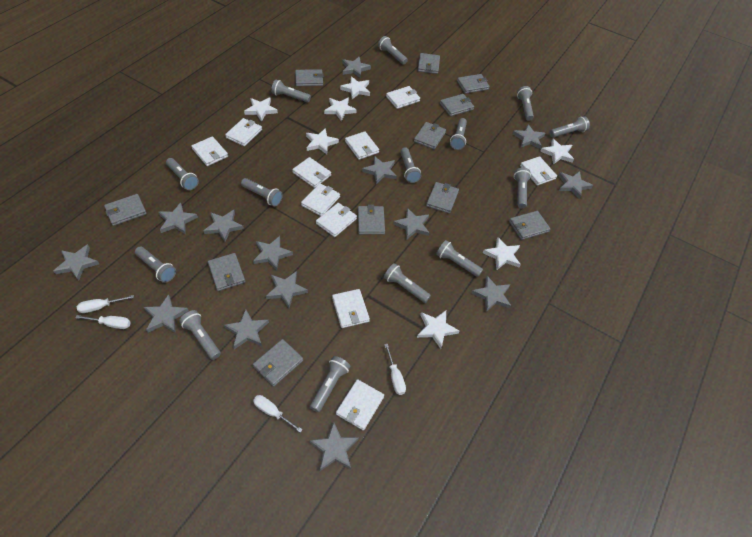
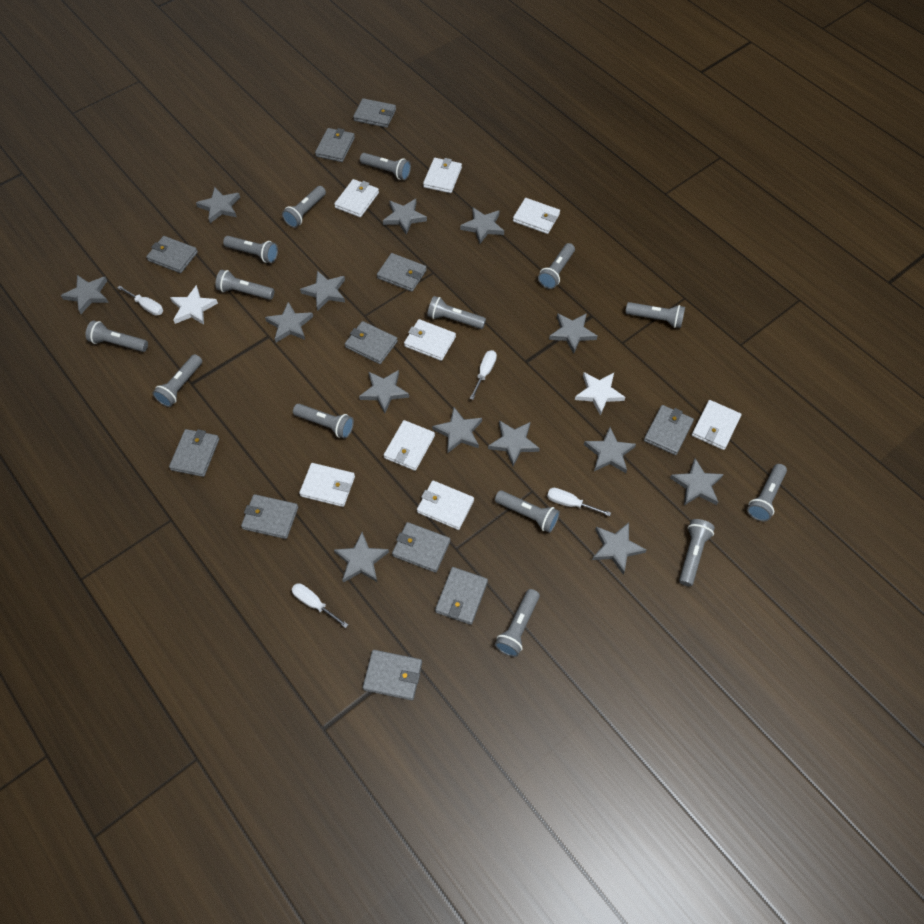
white star: [244,97,278,122] [306,128,339,154] [324,97,356,121] [340,77,370,99] [417,310,459,349] [483,237,521,271] [540,139,574,164] = 7 -> [170,285,218,325] [575,372,625,416] = 2
white wallet: [191,136,228,166] [225,118,262,146] [292,157,331,188] [301,183,340,216] [316,203,357,237] [332,289,370,328] [336,379,384,430] [345,131,379,160] [386,86,420,109] [520,156,557,186] = 10 -> [299,463,355,507] [334,179,379,217] [384,420,435,471] [404,319,456,361] [417,480,474,530] [423,158,462,193] [513,198,560,234] [692,400,741,450] = 8

